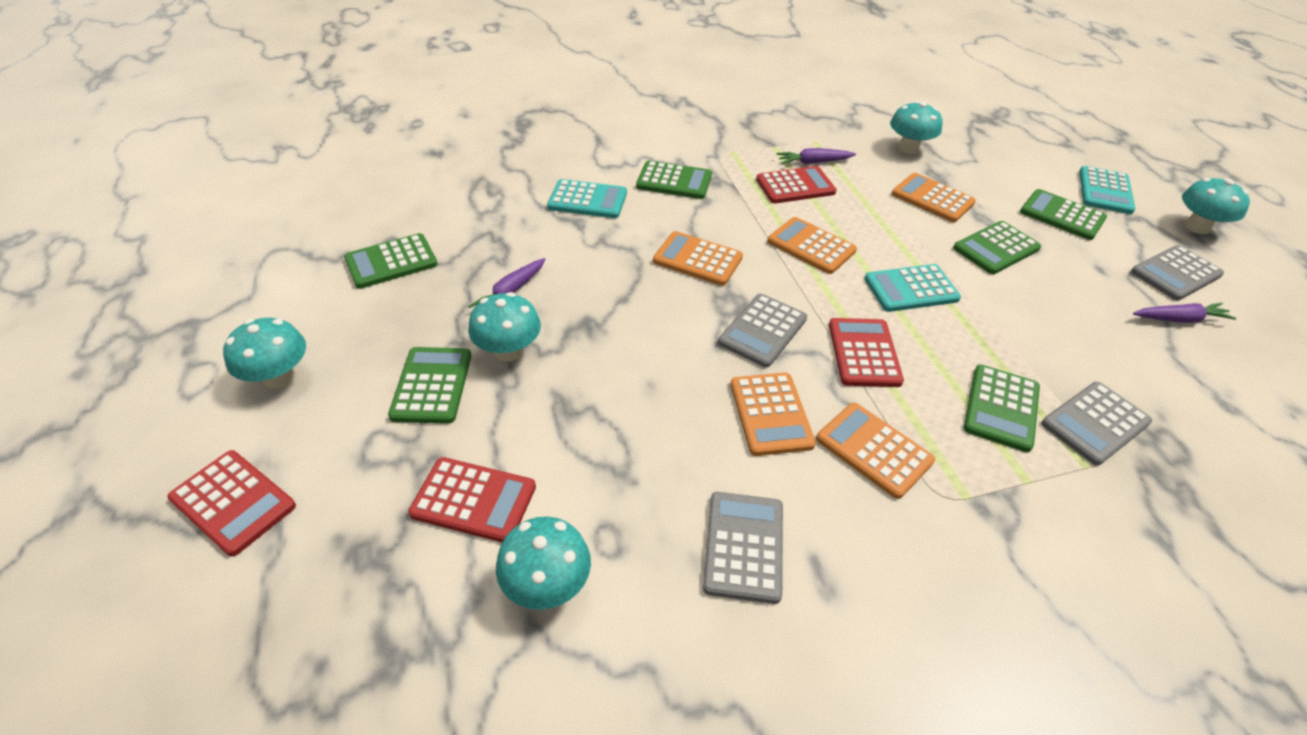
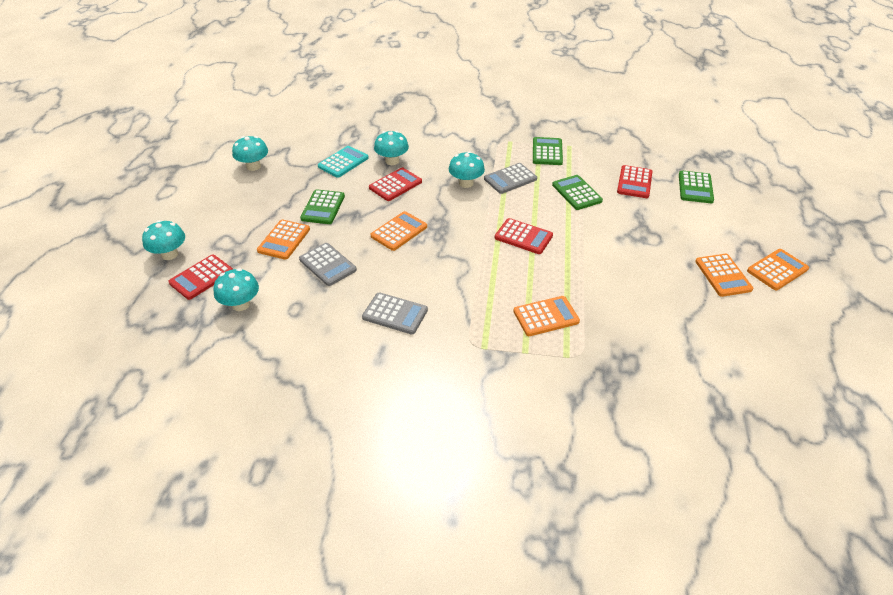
green calculator: [344,233,438,289] [388,347,472,424] [636,161,712,199] [953,221,1041,274] [964,364,1040,452] [1020,189,1107,240] = 6 -> [300,189,345,224] [533,137,563,165] [552,175,603,210] [679,171,714,203] = 4
grey calculator: [703,492,783,604] [718,294,807,368] [1041,382,1152,466] [1131,245,1224,301] = 4 -> [299,243,357,286] [362,293,428,334] [484,163,537,194] = 3
purple carrot: [468,258,545,308] [777,148,856,164] [1133,303,1237,323] = 3 -> none = 0
turquoise calculator: [547,179,627,218] [864,264,961,312] [1079,166,1135,214] = 3 -> [318,146,369,178] = 1

